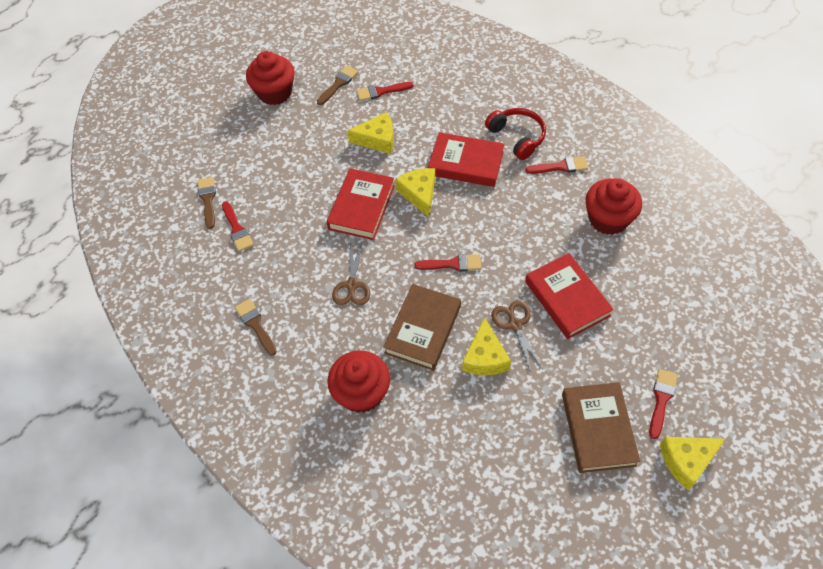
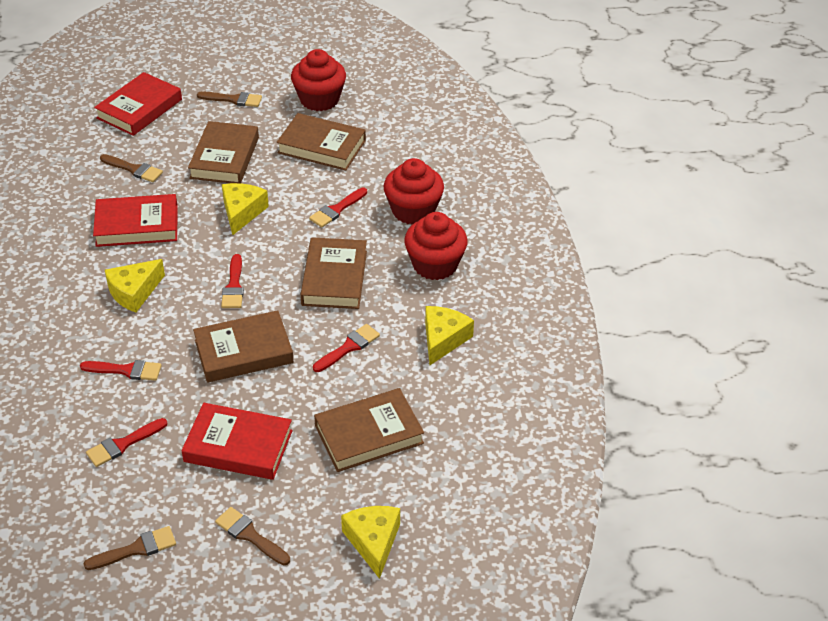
brown book: [383,284,461,371] [562,382,640,473] = 2 -> [188,121,259,183] [193,310,294,383] [277,113,366,171] [300,237,367,309] [314,388,424,472] = 5
brown brush: [198,177,216,229] [235,299,277,356] [317,66,358,105] = 3 -> [84,526,176,570] [100,154,163,182] [197,91,262,107] [215,507,290,565] = 4
brown scissors: [332,241,370,305] [491,300,543,372] = 2 -> none = 0
red headphones: [485,108,546,160] = 1 -> none = 0

